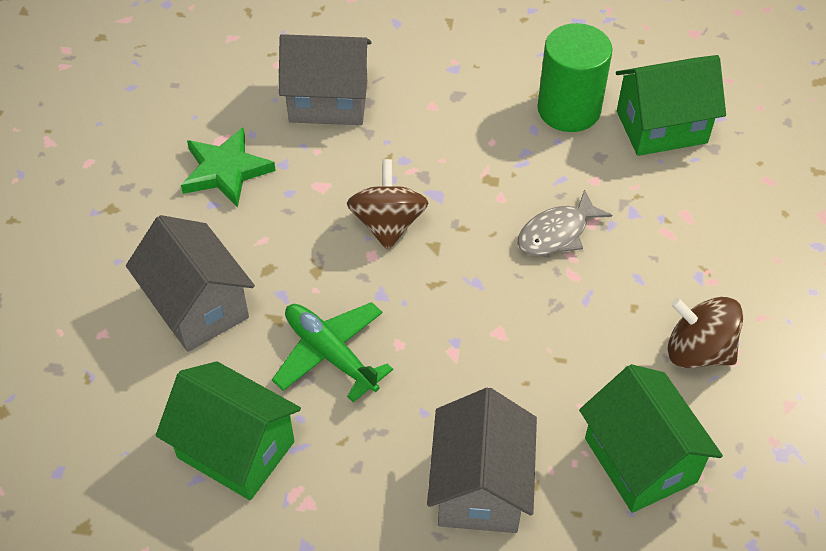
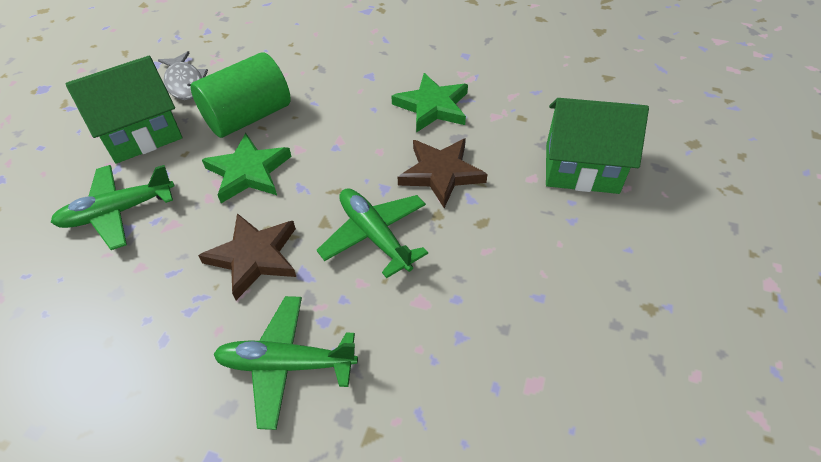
brown spinning top: [347,159,429,250] [668,297,743,368] = 2 -> none = 0
brown star: none = 0 -> [198,213,296,300] [398,138,488,208] = 2
green house: [156,361,301,500] [579,364,723,513] [616,55,726,156] = 3 -> [65,56,182,164] [546,98,649,194] = 2
green plane: [272,302,393,402] = 1 -> [50,165,175,250] [213,296,358,430] [317,188,428,278] = 3
green star: [181,127,276,208] = 1 -> [202,133,292,203] [391,73,468,133] = 2
grey house: [126,215,255,352] [279,34,372,125] [427,388,537,533] = 3 -> none = 0

